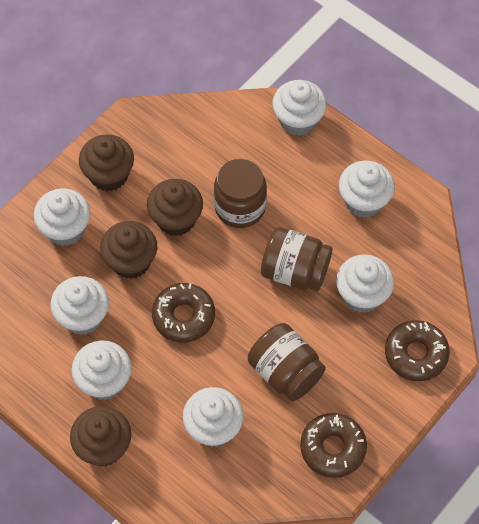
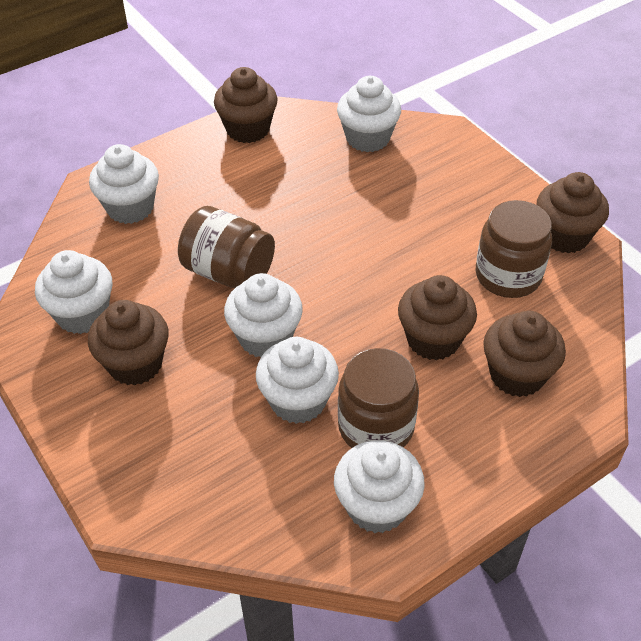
brown cupcake: [70,406,131,467] [79,134,134,191] [100,221,157,279] [147,179,203,236] = 4 -> [88,300,169,386] [214,67,277,143] [398,275,477,360] [483,311,566,397] [537,172,609,253] = 5
brown donut: [152,283,215,343] [300,413,367,478] [385,320,450,381] = 3 -> none = 0
white cupcake: [34,188,90,246] [50,276,109,335] [71,341,132,400] [183,387,244,447] [272,80,327,136] [336,254,394,313] [339,161,395,218] = 7 -> [35,250,112,334] [89,144,159,224] [224,273,303,357] [256,337,339,424] [334,440,425,533] [337,76,401,152] = 6

